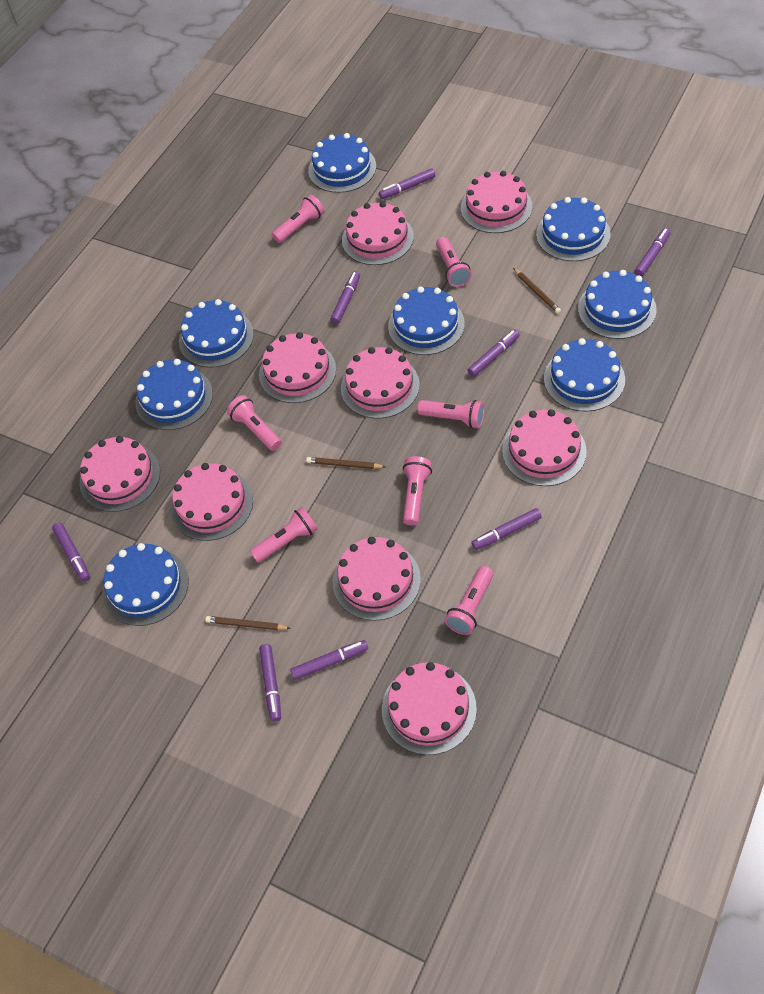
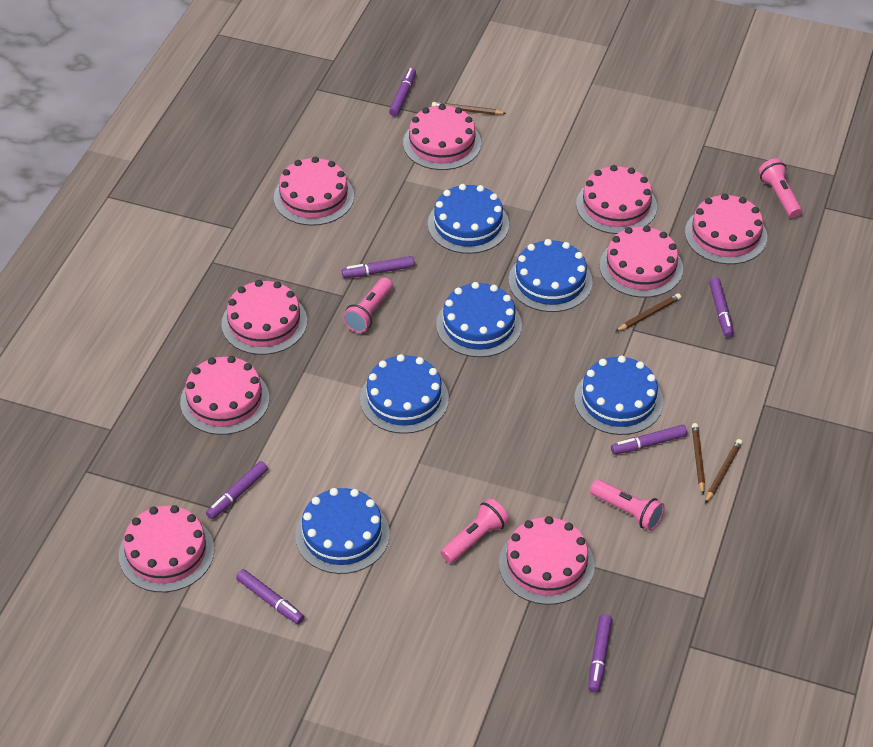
blue cake: [102,543,189,626] [135,359,213,430] [179,299,254,368] [308,133,376,193] [388,286,465,355] [536,197,610,261] [544,338,625,412] [578,270,657,339] = 8 -> [295,488,390,574] [360,354,449,434] [428,184,509,254] [436,282,522,357] [509,239,593,312] [574,356,664,435] = 6
brown pencil: [205,616,291,630] [306,457,385,469] [513,268,561,314] = 3 -> [432,102,507,115] [615,293,681,332] [692,423,705,494] [705,439,742,504] = 4
pink flashlight: [227,395,282,451] [250,507,318,563] [272,194,324,243] [403,456,432,526] [417,400,485,429] [436,237,472,287] [445,566,493,635] = 7 -> [343,277,393,333] [440,498,509,563] [590,480,665,531] [758,158,802,218] = 4
purple marker: [52,523,90,582] [259,644,281,722] [290,640,368,680] [330,271,360,324] [379,168,435,199] [467,330,519,377] [471,508,542,550] [635,228,671,277] = 8 -> [206,461,268,519] [236,569,304,624] [342,256,415,278] [389,68,416,116] [588,614,612,693] [611,425,687,455] [709,277,734,338] = 7

